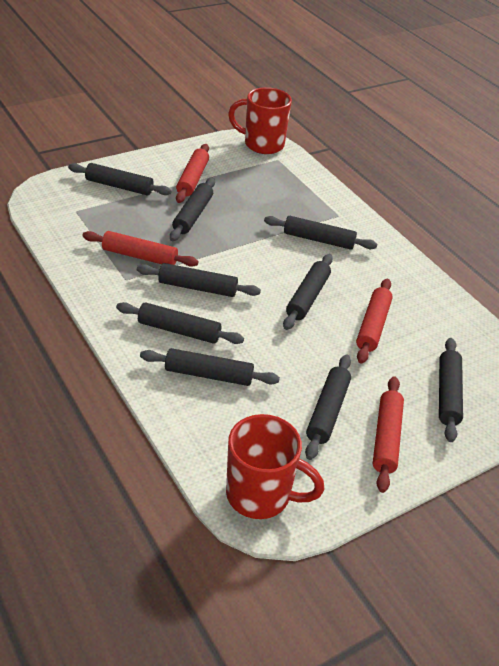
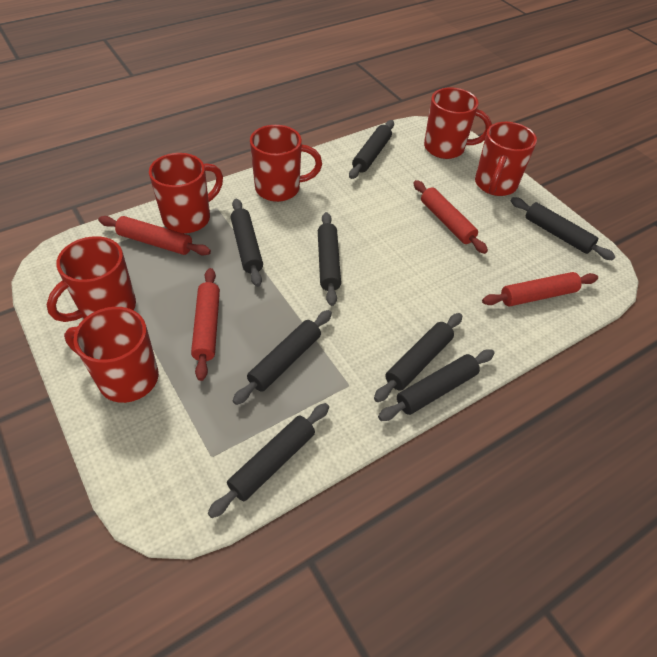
black rolling pin: [68,163,172,196] [116,302,244,344] [137,263,261,297] [140,348,280,386] [170,178,215,241] [264,216,377,250] [283,254,333,330] [305,355,351,460] [439,338,463,442] = 9 -> [208,403,329,518] [231,199,263,287] [232,310,332,405] [318,212,341,306] [349,120,394,179] [374,313,462,402] [378,349,495,421] [511,197,616,260] = 8
red mug: [226,414,324,519] [228,87,292,154] = 2 -> [47,236,136,322] [64,307,159,403] [149,153,223,233] [250,125,322,202] [424,87,492,159] [475,122,537,196] = 6

